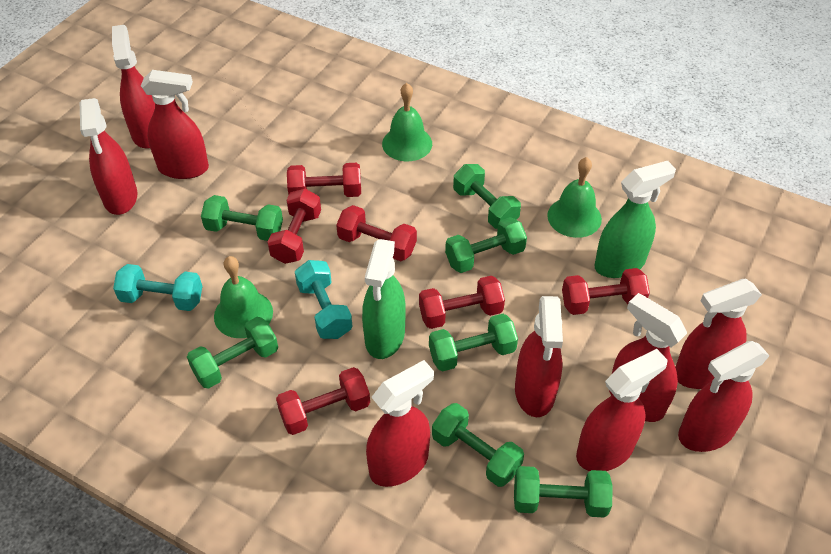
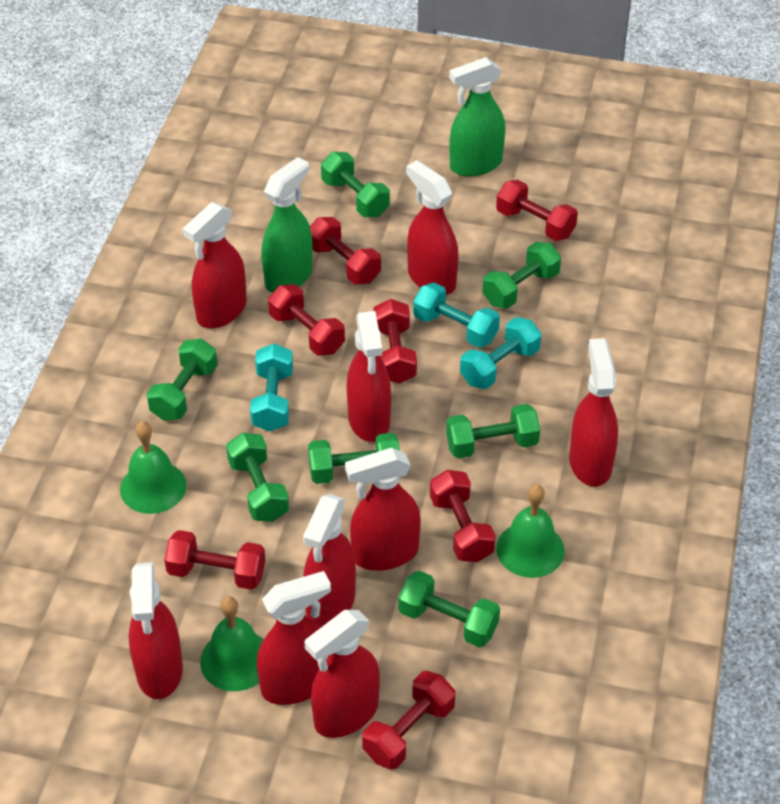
red dumbbell: [268,189,321,264] [276,367,370,435] [287,163,361,197] [336,205,417,261] [419,276,505,329] [562,268,650,315] = 6 -> [164,530,265,590] [268,284,345,356] [310,217,381,285] [362,671,456,770] [374,299,417,384] [430,470,496,562] [496,180,578,241] = 7
turquoise dumbbell: [113,264,202,311] [295,260,353,339] = 2 -> [250,344,293,432] [413,283,500,348] [460,317,541,389] = 3

